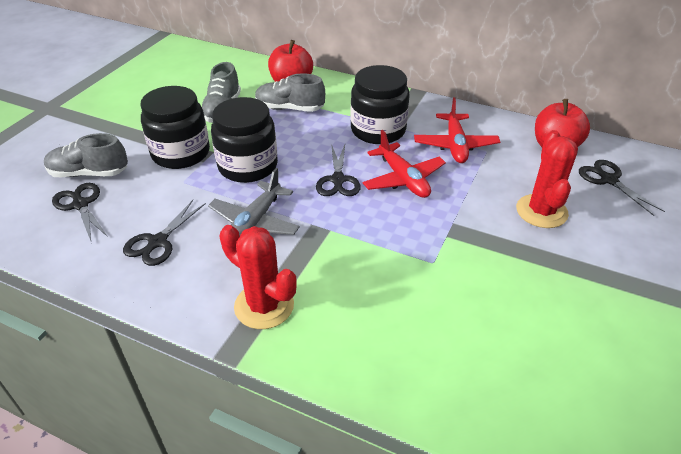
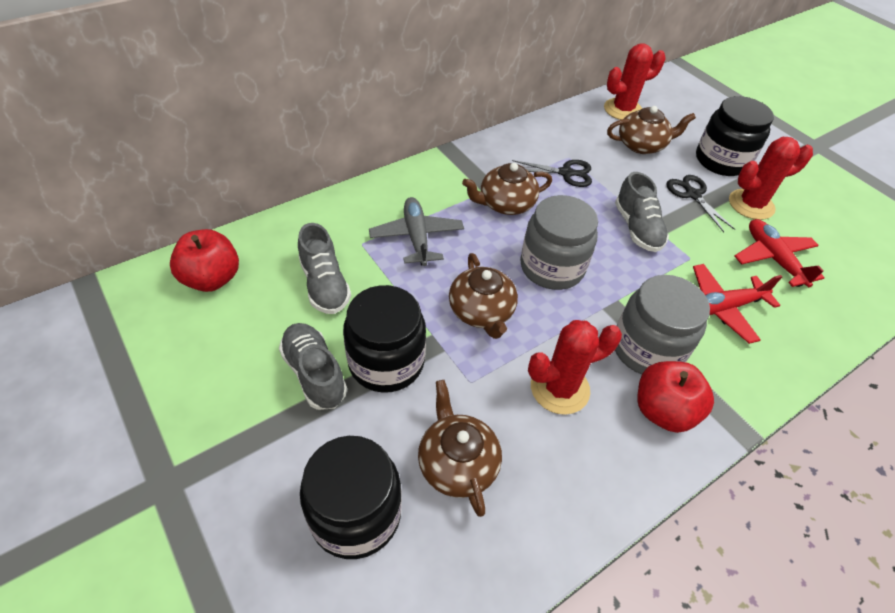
black scissors: [52,183,108,241] [123,200,206,266] [316,144,361,196] [579,160,665,216] = 4 -> [512,160,592,187] [666,175,736,232] = 2
brown teapot: none = 0 -> [418,380,502,517] [449,253,518,339] [462,163,552,215] [607,106,696,154] = 4
grey jar: none = 0 -> [520,195,598,290] [615,275,710,375] = 2
red cactus: [219,225,297,329] [516,130,578,228] = 2 -> [528,320,622,415] [604,43,665,120] [729,137,813,220] = 3

